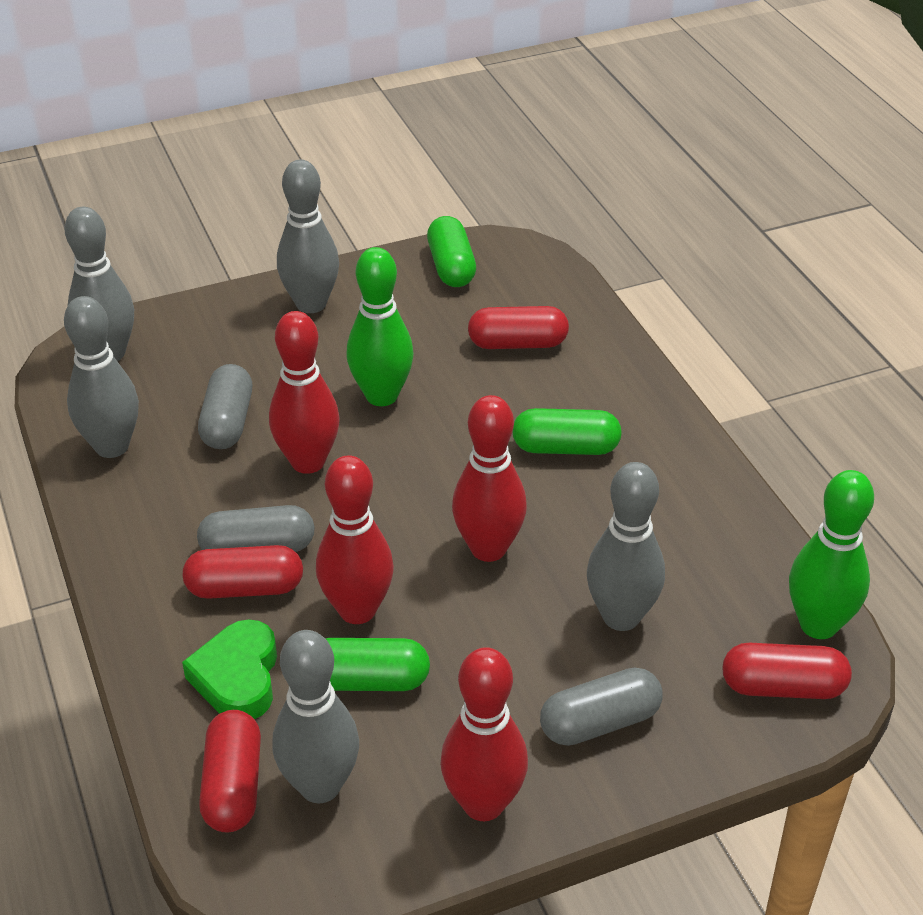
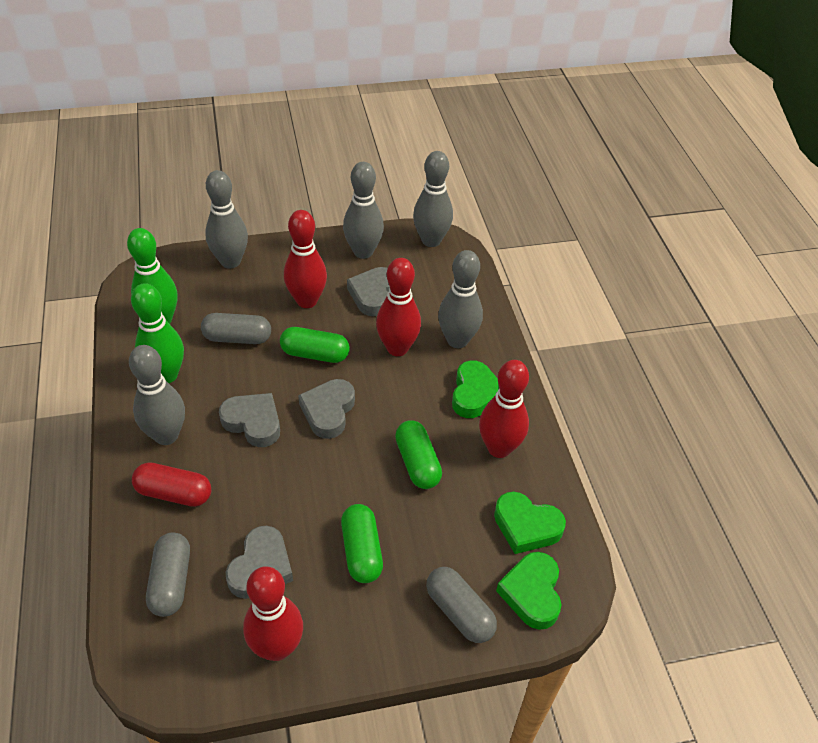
green heart: [182,619,277,719] = 1 -> [452,360,499,418] [494,492,566,554] [496,552,562,630] = 3
grey heart: none = 0 -> [219,393,280,447] [226,526,293,599] [298,379,355,439] [347,267,390,316] = 4
red capsule: [183,545,303,599] [199,710,261,833] [468,306,569,349] [722,643,852,699] = 4 -> [132,462,211,507] = 1

